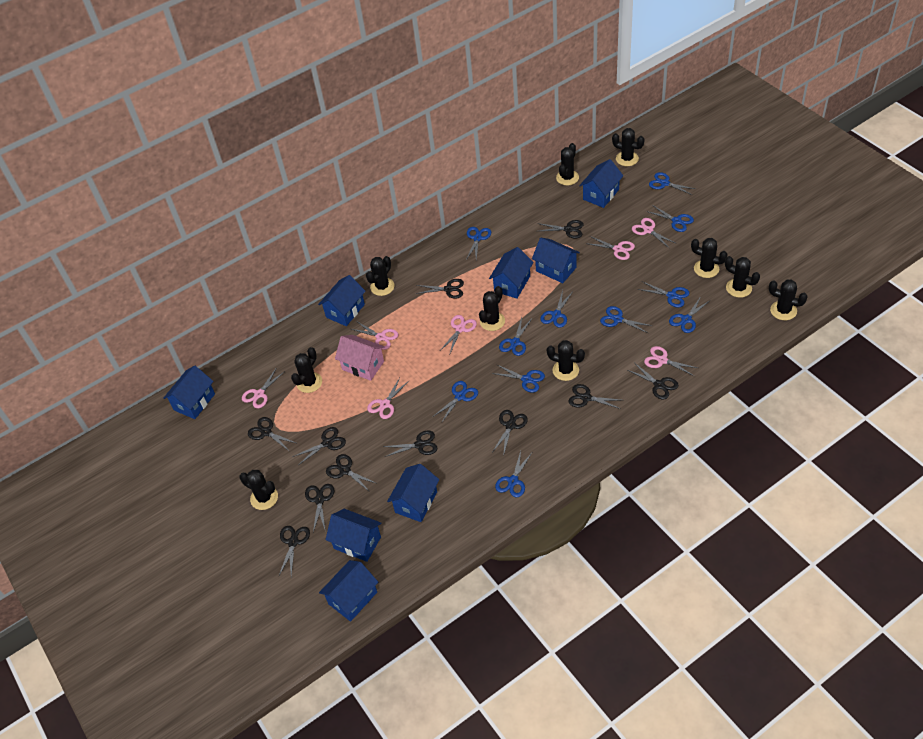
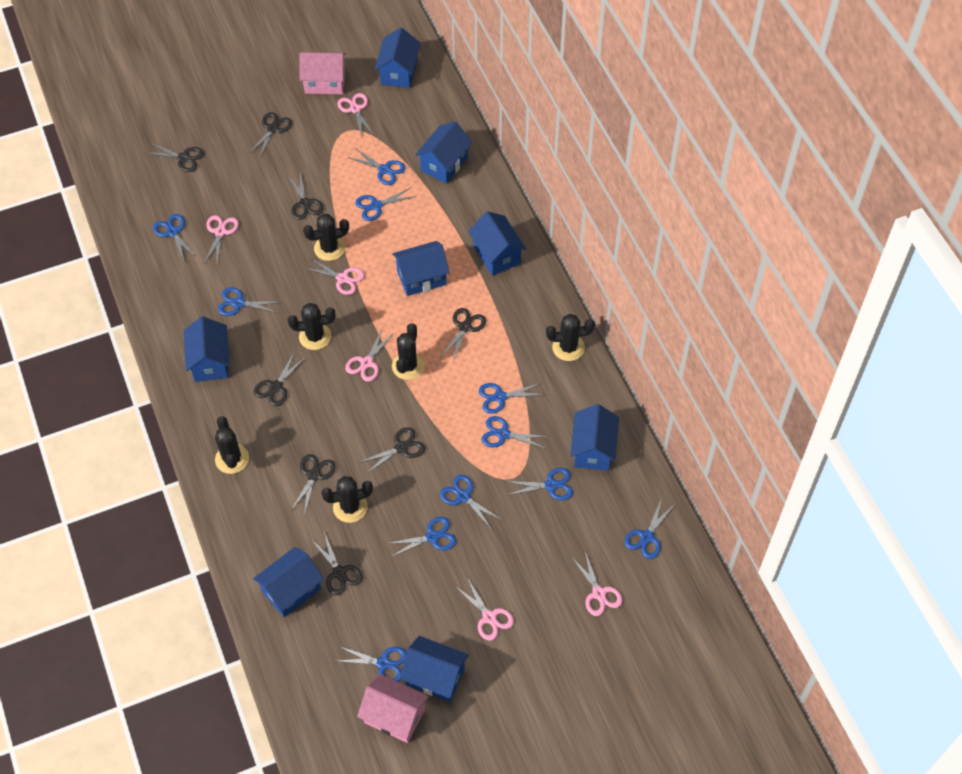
black cactus: [239,470,278,510] [291,347,322,393] [366,256,395,296] [479,286,505,331] [547,340,585,381] [556,143,579,186] [612,128,645,166] [691,238,728,278] [725,256,760,298] [769,279,808,320] = 10 -> [215,416,249,474] [288,303,335,350] [303,214,349,261] [321,476,373,523] [392,323,425,380] [546,314,595,361] = 6
black scissors: [248,417,296,451] [279,526,310,576] [293,427,346,464] [305,484,334,532] [326,454,378,492] [383,430,438,457] [416,279,464,299] [493,410,528,456] [537,220,584,238] [569,384,621,409] [628,363,679,399] = 11 -> [147,143,204,172] [248,112,292,159] [254,351,306,406] [288,172,324,220] [290,454,335,516] [311,532,363,595] [358,427,425,474] [441,308,486,362] = 8
pink house: [335,335,385,381] = 1 -> [299,52,346,94] [357,674,429,743] = 2
pink scissors: [242,367,285,408] [351,321,399,350] [367,378,409,419] [441,315,477,353] [586,236,635,260] [632,218,677,249] [644,346,697,376] = 7 -> [204,215,239,264] [304,257,365,295] [337,93,374,137] [345,327,395,382] [455,578,514,641] [572,552,623,616] = 6

